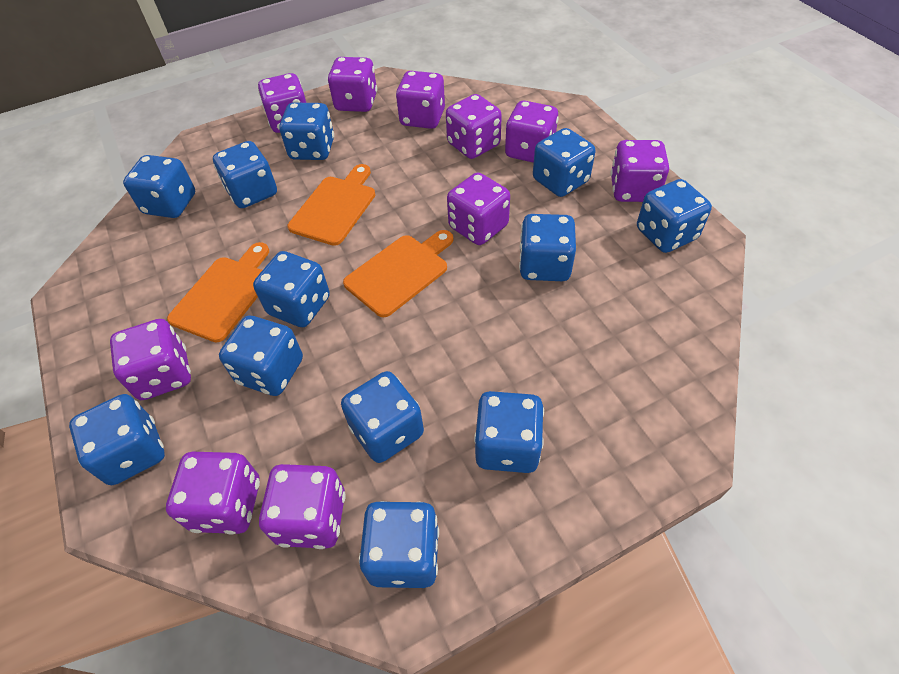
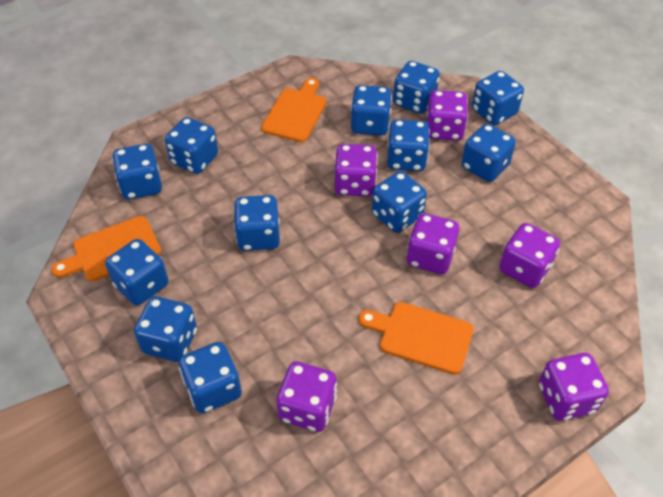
purple dice: [110,319,191,400] [166,452,260,535] [258,73,306,133] [259,464,346,549] [328,57,377,112] [396,71,445,129] [446,94,502,159] [447,172,510,245] [505,101,559,163] [610,140,669,202] = 10 -> [276,361,337,432] [335,144,378,197] [406,213,459,274] [427,90,468,141] [499,223,560,288] [539,353,609,421] = 6

